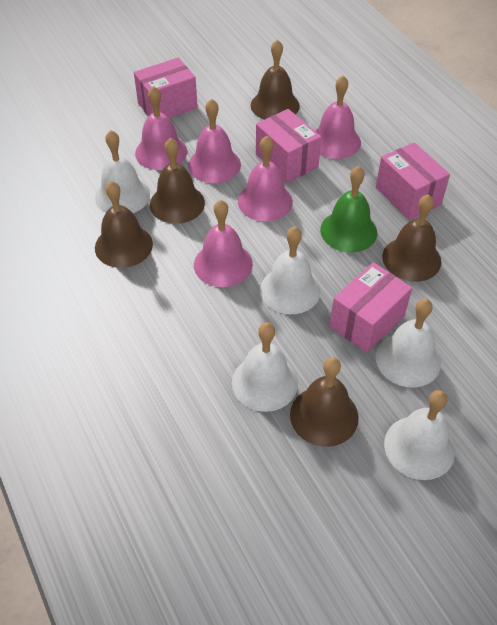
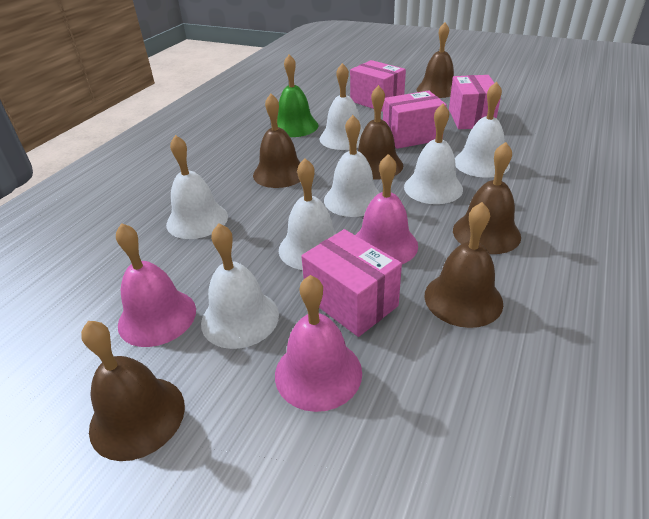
brown bell: [95,181,153,268] [150,138,205,224] [251,39,300,120] [290,357,359,447] [382,194,441,282] = 5 -> [81,321,185,461] [253,94,301,188] [358,85,403,179] [417,22,454,98] [424,202,503,328] [453,142,521,254] = 6
pink bell: [135,86,187,170] [188,99,241,183] [194,200,253,287] [238,136,293,221] [315,76,361,159] = 5 -> [116,223,196,347] [275,275,362,412] [356,154,418,264] = 3
white bell: [95,130,150,213] [232,322,298,412] [260,226,321,314] [376,299,441,388] [384,390,455,480] = 5 -> [166,135,228,239] [201,223,279,349] [279,158,336,270] [320,63,363,150] [324,115,380,217] [404,104,463,204] [455,82,510,177] = 7

